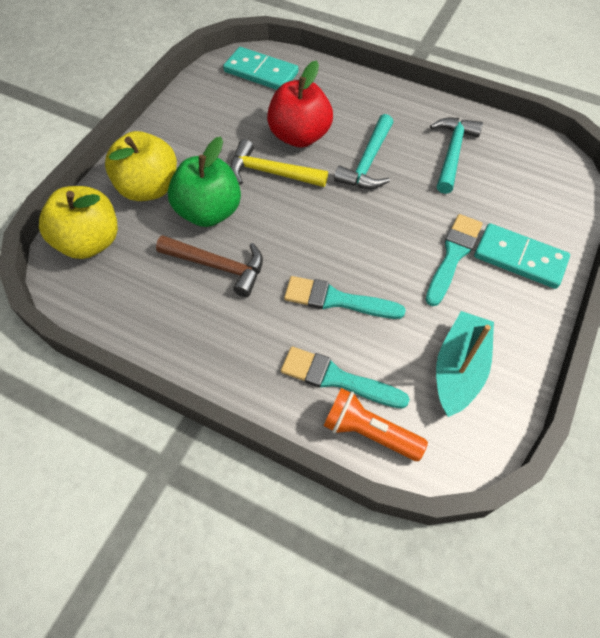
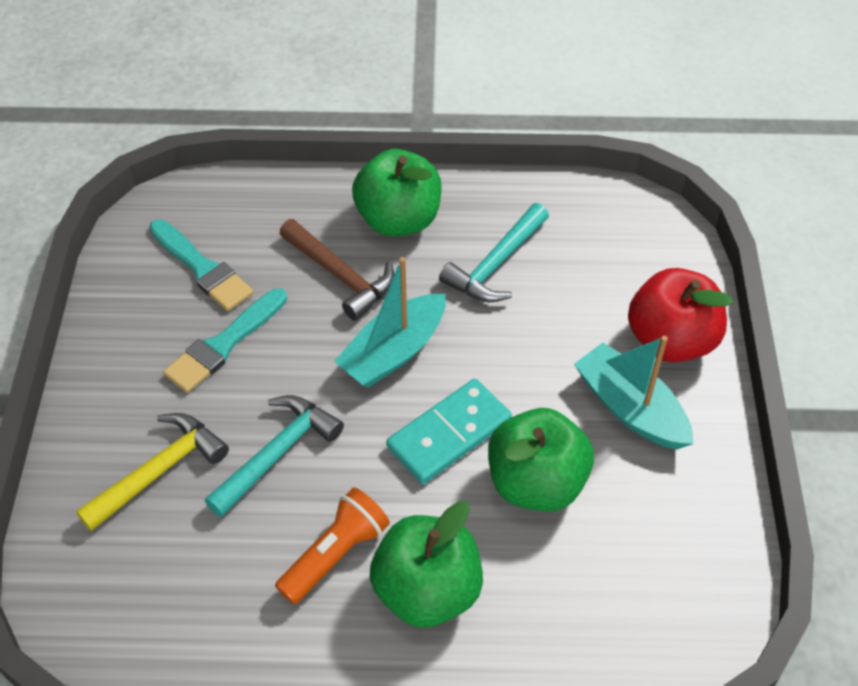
green apple: [168,137,241,227] = 1 -> [352,149,442,237] [370,501,483,628] [488,408,594,512] = 3
turquoise boat: [436,311,494,417] = 1 -> [334,257,446,388] [574,336,694,449] = 2
turquoise brush: [281,347,410,409] [284,276,406,319] [426,214,483,306] = 3 -> [149,219,253,311] [163,288,287,393] = 2
turquoise domino: [223,47,299,90] [474,223,570,289] = 2 -> [386,379,512,484] = 1
yellow apple: [39,186,118,259] [105,131,177,201] = 2 -> none = 0

